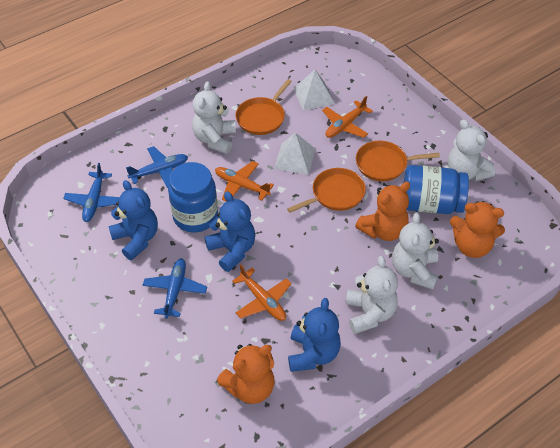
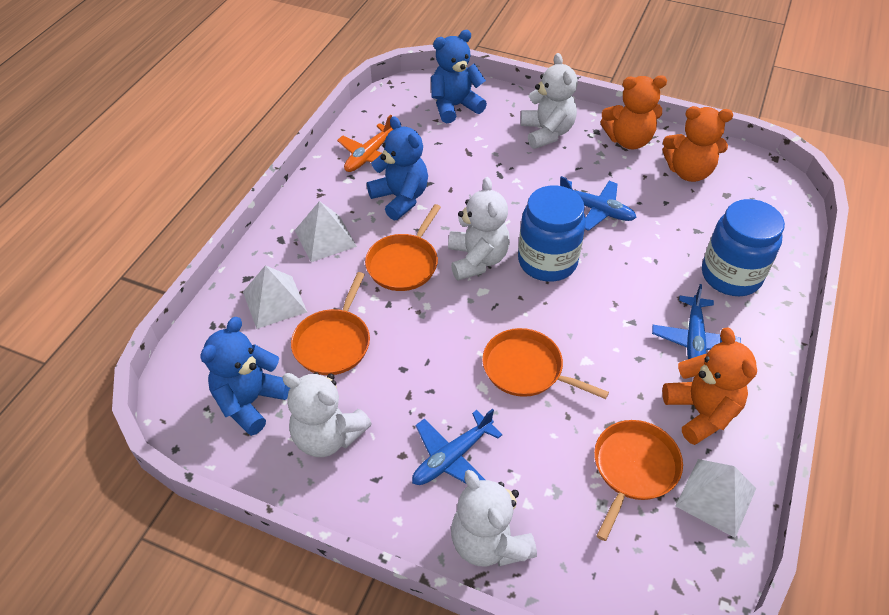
orange pan: [236,79,292,135] [287,168,366,213] [356,141,440,181] = 3 -> [291,272,370,375] [365,204,441,291] [482,328,609,399] [594,420,683,541] = 4
orange plane: [215,161,274,201] [232,265,292,321] [322,96,373,138] = 3 -> [337,115,393,172] = 1
white pyramid: [274,133,316,175] [293,70,335,110] = 2 -> [243,265,307,329] [295,201,357,262] [676,459,756,538] = 3

